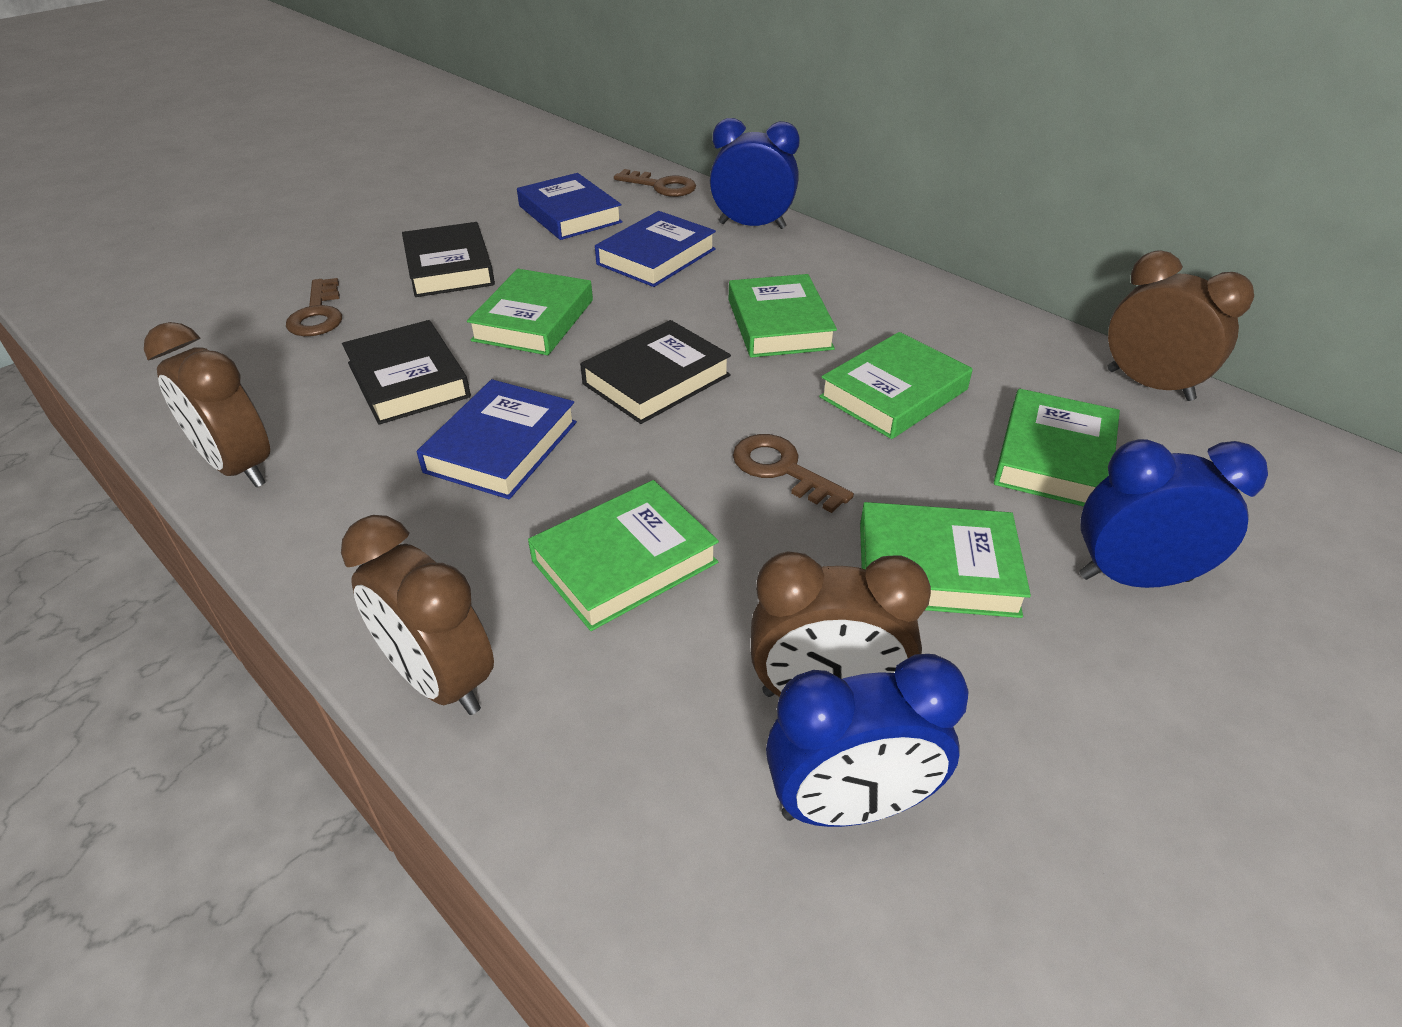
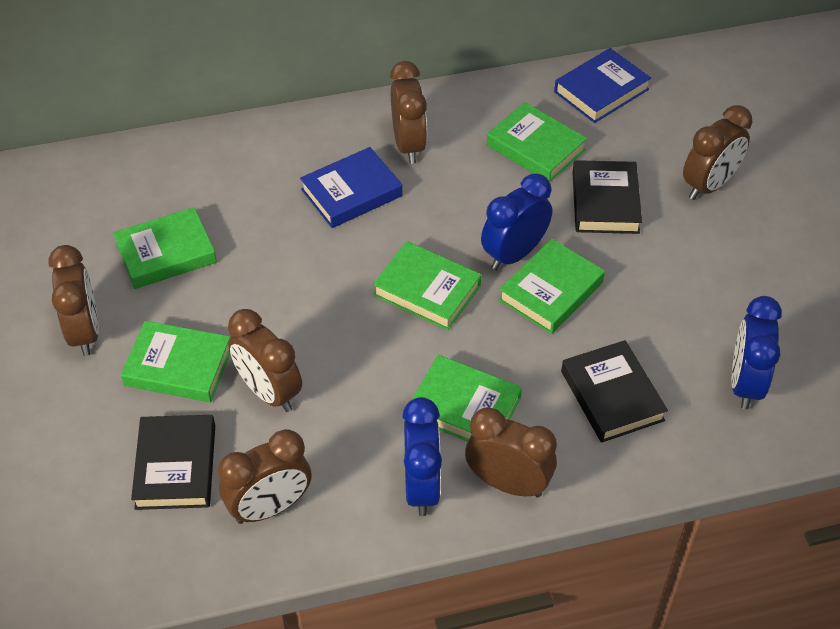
blue book: [417,379,577,499] [517,173,623,240] [595,211,716,287] = 3 -> [300,147,402,228] [554,48,651,123] = 2
brown clock: [144,322,270,488] [341,515,494,715] [751,551,931,697] [1107,250,1254,401] = 4 -> [49,245,99,356] [218,429,311,524] [228,309,302,412] [390,61,427,164] [465,407,557,497] [683,105,752,200] = 6
brown key: [286,278,342,336] [614,169,696,197] [733,434,854,513] = 3 -> none = 0

